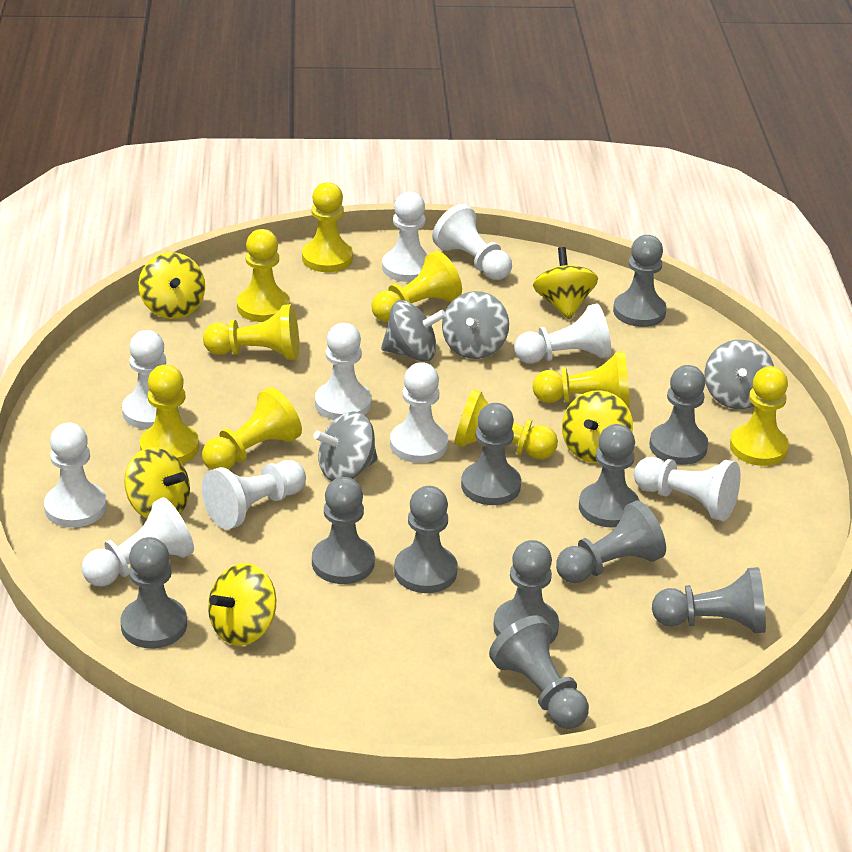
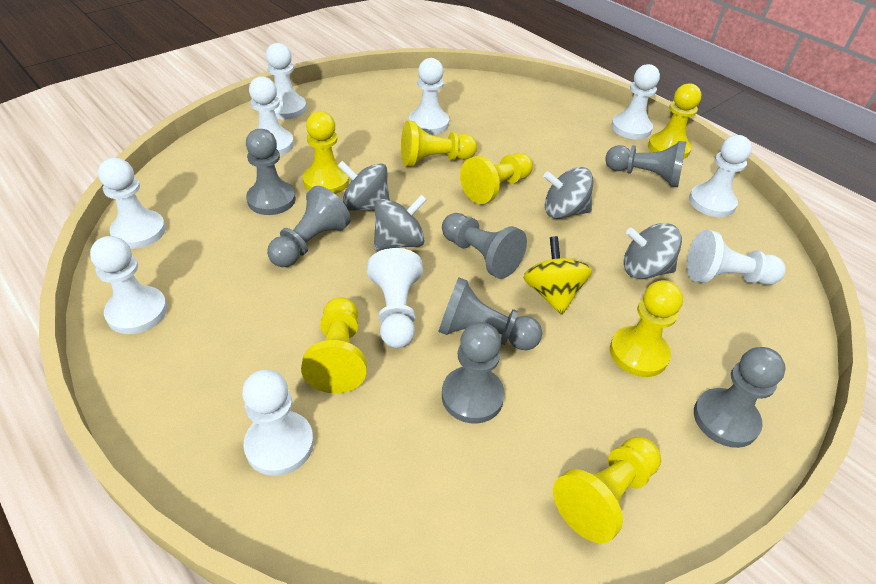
grey pawn: [121,537,187,649] [312,477,375,584] [394,486,458,593] [461,403,521,505] [489,615,589,729] [493,540,559,644] [556,501,666,583] [579,424,640,528] [613,235,666,327] [649,365,708,465] [652,567,766,633] = 11 -> [246,129,296,215] [267,186,351,267] [438,278,542,350] [442,213,527,279] [442,322,505,424] [606,141,686,187] [694,347,786,448] = 7
yellow pawn: [140,364,199,464] [202,387,302,470] [203,304,299,360] [237,229,290,322] [302,182,353,272] [372,251,462,322] [454,389,558,459] [533,351,630,407] [730,366,789,466] = 9 -> [301,297,367,393] [303,111,349,194] [401,121,477,167] [460,153,533,204] [553,437,661,544] [610,280,683,377] [648,83,701,159] = 7
yellow spinning top: [124,447,190,519] [139,252,205,319] [208,563,276,646] [533,247,598,320] [562,390,633,463] = 5 -> [523,236,592,315] = 1

